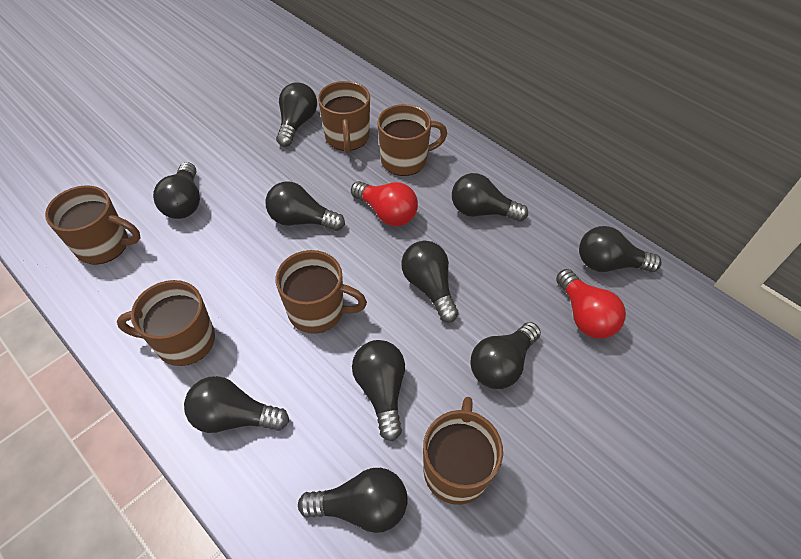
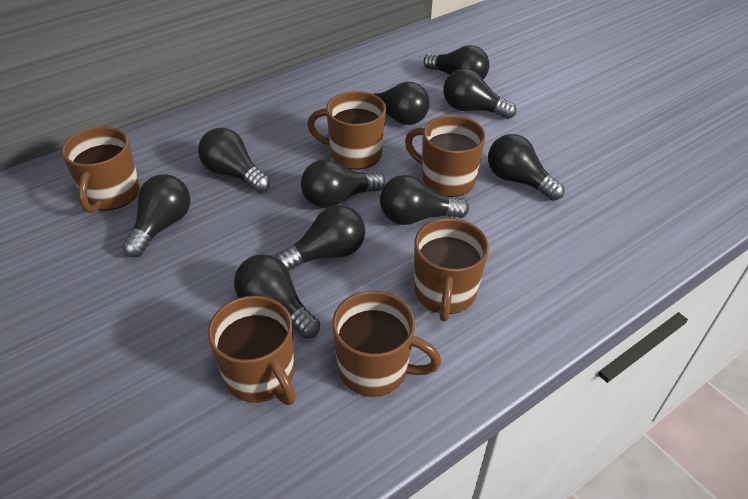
red light bulb: [351,181,418,226] [556,269,626,339] = 2 -> none = 0

